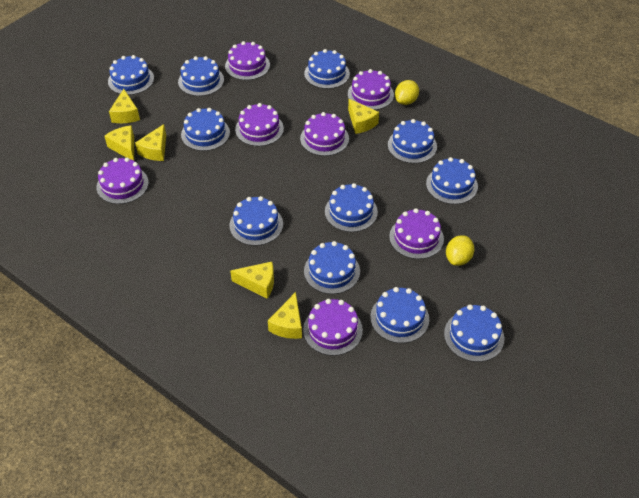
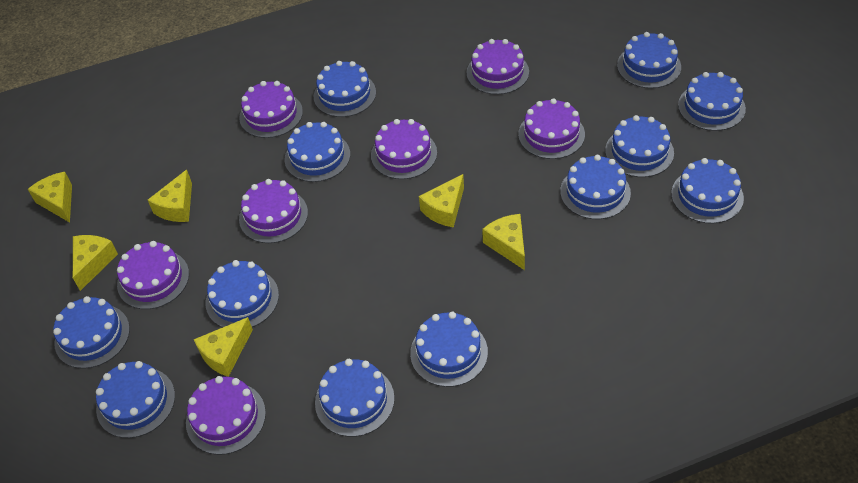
blue cake: [108,55,154,95] [178,56,224,96] [181,108,230,151] [229,196,283,246] [304,49,350,89] [304,241,360,294] [325,183,378,232] [370,287,429,343] [388,119,437,163] [426,157,478,204] [444,305,504,362] = 11 -> [53,296,130,369] [96,361,175,438] [206,260,279,327] [285,122,350,182] [314,61,376,117] [315,359,395,437] [410,312,488,387] [560,155,631,219] [605,115,674,177] [617,32,681,88] [671,158,744,224] [678,72,746,131] = 12
yellow lemon: [395,80,419,105] [446,235,474,266] = 2 -> none = 0

